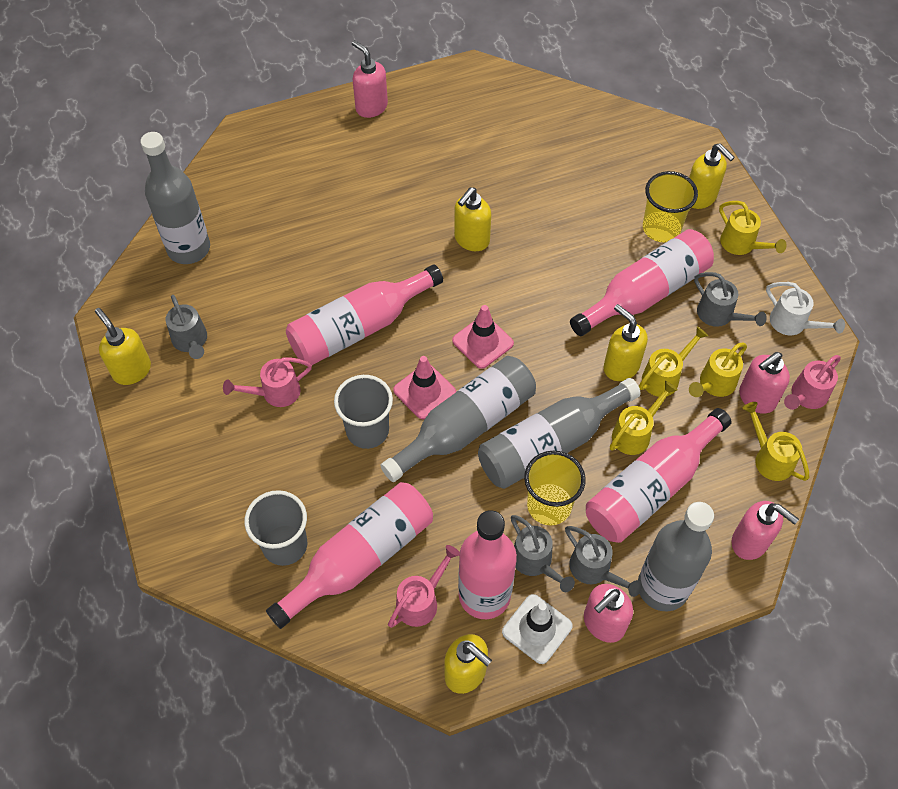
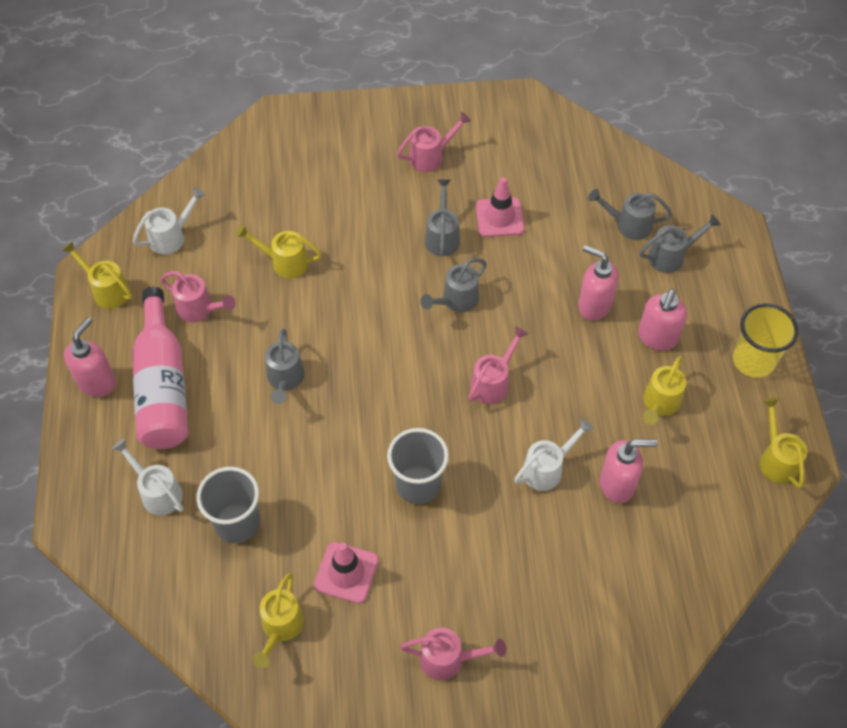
grey bottle: [141,132,210,264] [380,356,536,482] [478,378,641,489] [638,502,714,612] = 4 -> none = 0
grey watering can: [166,295,207,359] [511,515,575,592] [565,526,642,597] [694,272,767,327] = 4 -> [265,328,305,404] [421,258,487,312] [425,179,460,256] [588,189,672,240] [639,214,721,273] = 5
pink bottle: [266,482,433,629] [286,265,443,365] [458,510,517,619] [570,229,714,336] [586,408,732,543] = 5 -> [132,287,188,449] = 1
pink watering can: [223,357,312,407] [388,545,460,628] [784,355,841,410] = 3 -> [161,271,236,322] [397,112,471,172] [400,628,506,680] [468,327,528,404] = 4
white traffic cone: [502,594,573,664] = 1 -> none = 0
white watering can: [766,282,845,335] = 1 -> [112,439,183,516] [133,187,205,255] [514,418,594,491] = 3
yellow cup: [524,451,586,525] [643,171,698,242] = 2 -> [733,303,799,378] = 1
yellow soap dispenser: [95,308,151,385] [444,634,492,694] [454,187,491,251] [604,304,648,381] [689,143,735,209] = 5 -> none = 0

